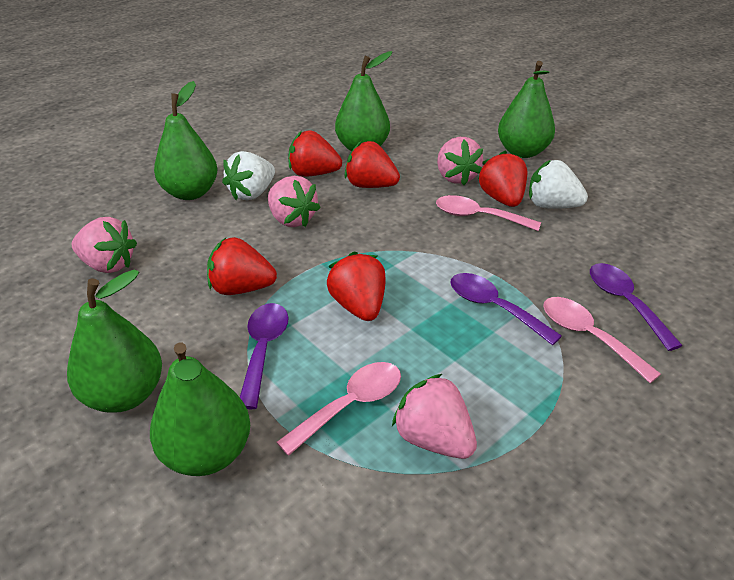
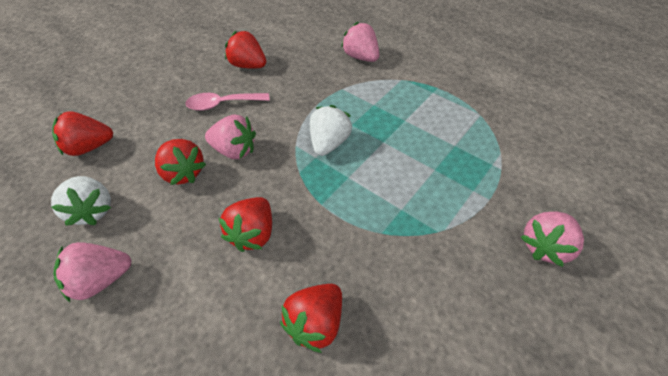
green pear: [67,269,162,413] [150,343,250,476] [154,81,218,200] [335,51,392,151] [498,61,555,158] = 5 -> none = 0
pink spoon: [276,362,401,456] [436,195,541,231] [543,297,661,383] = 3 -> [185,93,270,111] = 1
purple spoon: [240,303,289,409] [451,273,562,345] [590,263,683,351] = 3 -> none = 0

